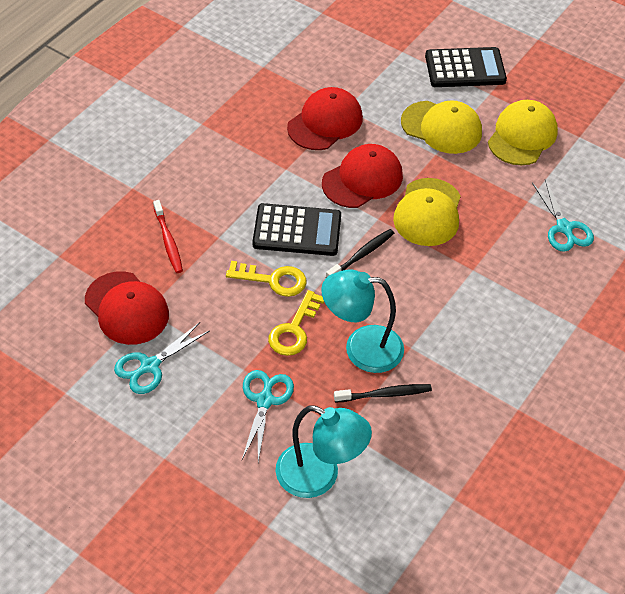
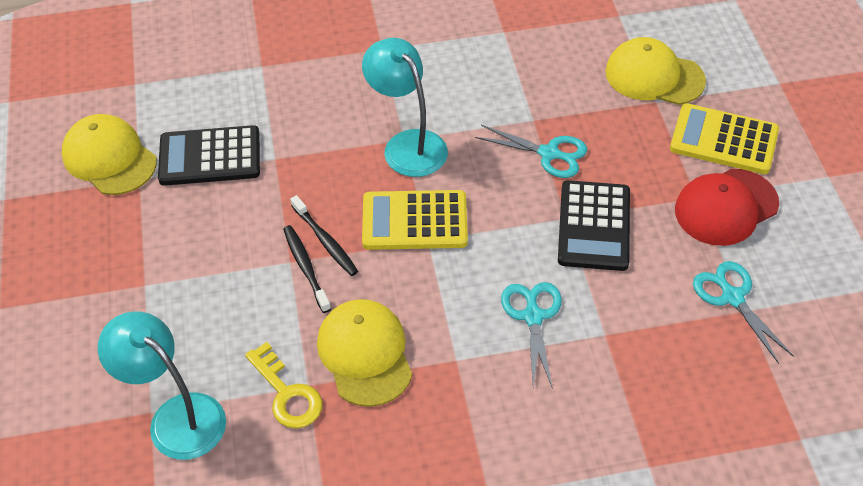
red cap: [85,271,169,345] [287,87,363,150] [322,144,403,208] = 3 -> [675,169,779,246] = 1
red toothbrush: [153,200,183,273] = 1 -> none = 0
yellow calculator: none = 0 -> [362,190,468,250] [670,103,779,174] = 2
yellow key: [226,261,307,297] [268,290,324,356] = 2 -> [245,342,322,428] = 1

